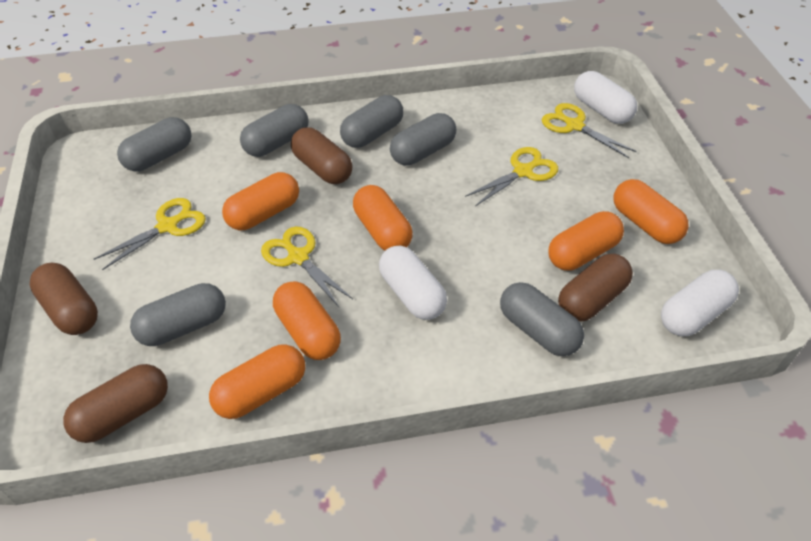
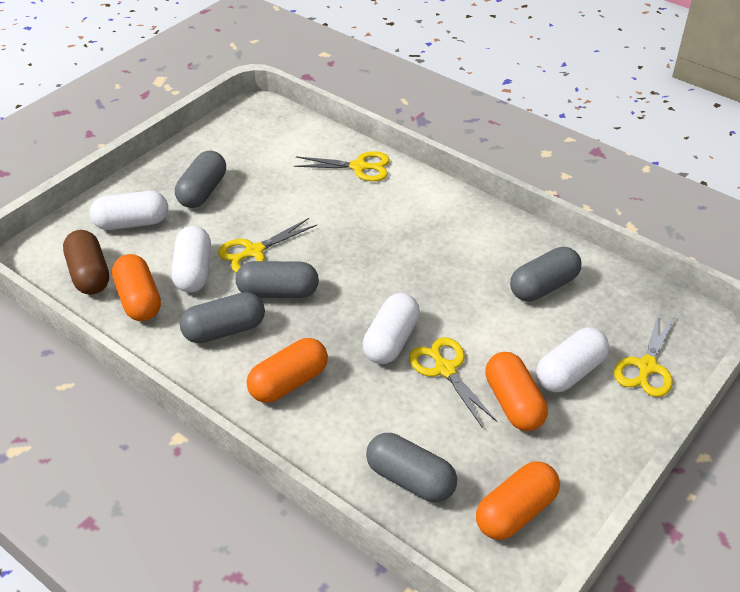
brown capsule: [29,262,98,335] [63,364,168,443] [291,127,353,184] [558,254,633,322] = 4 -> [63,230,109,295] = 1
grey capsule: [117,117,192,171] [130,283,226,346] [240,104,309,157] [340,95,403,148] [390,113,456,166] [500,282,584,356] = 6 -> [175,150,226,208] [180,292,265,343] [236,261,319,298] [366,433,457,502] [510,247,581,301] = 5
orange capsule: [209,344,305,419] [222,172,299,230] [273,281,341,360] [353,185,413,251] [548,211,624,270] [614,179,689,244] = 6 -> [112,254,161,321] [247,338,328,403] [476,461,560,540] [485,352,548,431] = 4
white capsule: [379,245,447,320] [574,71,637,124] [661,270,739,336] = 3 -> [90,191,168,230] [171,226,211,292] [363,293,420,364] [536,327,609,392] = 4

